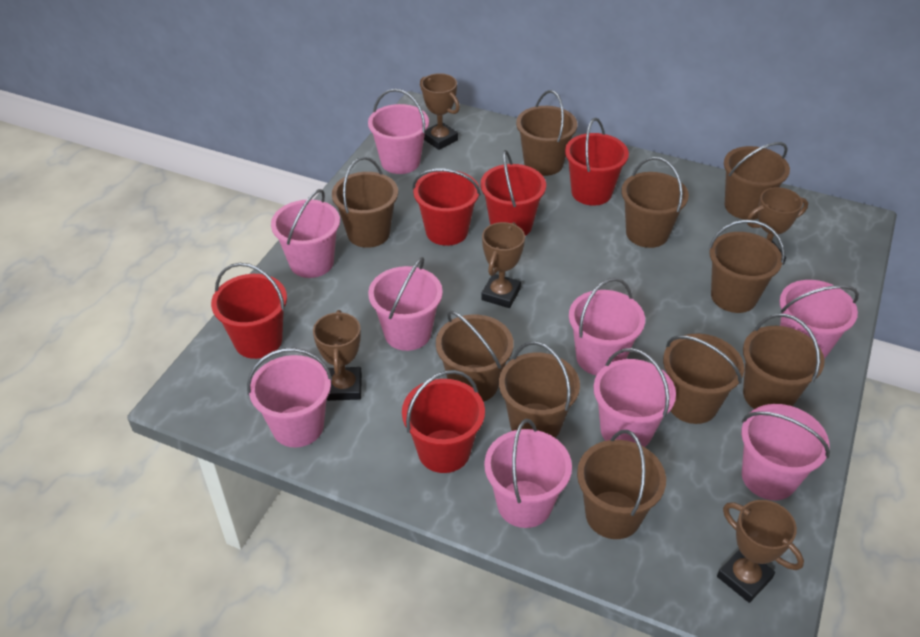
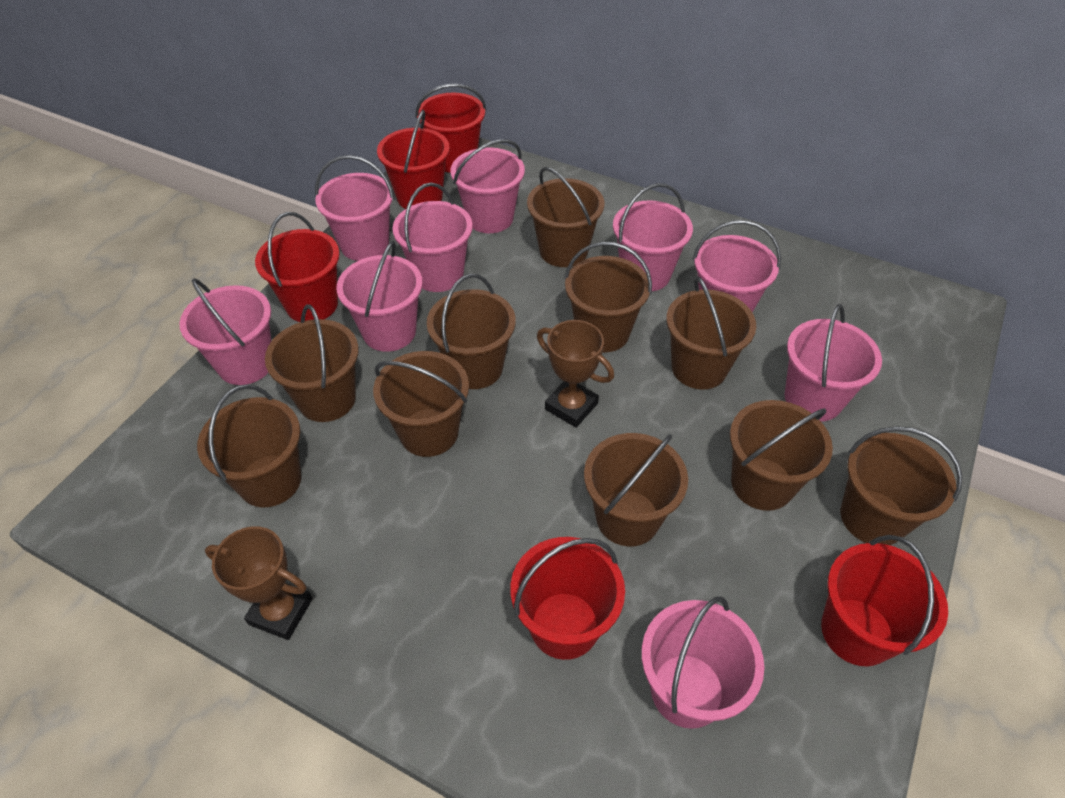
brown trophy: [313,310,362,401] [420,73,460,150] [481,222,525,308] [717,500,804,603] [747,187,808,263] = 5 -> [205,526,312,640] [537,320,614,428] = 2

